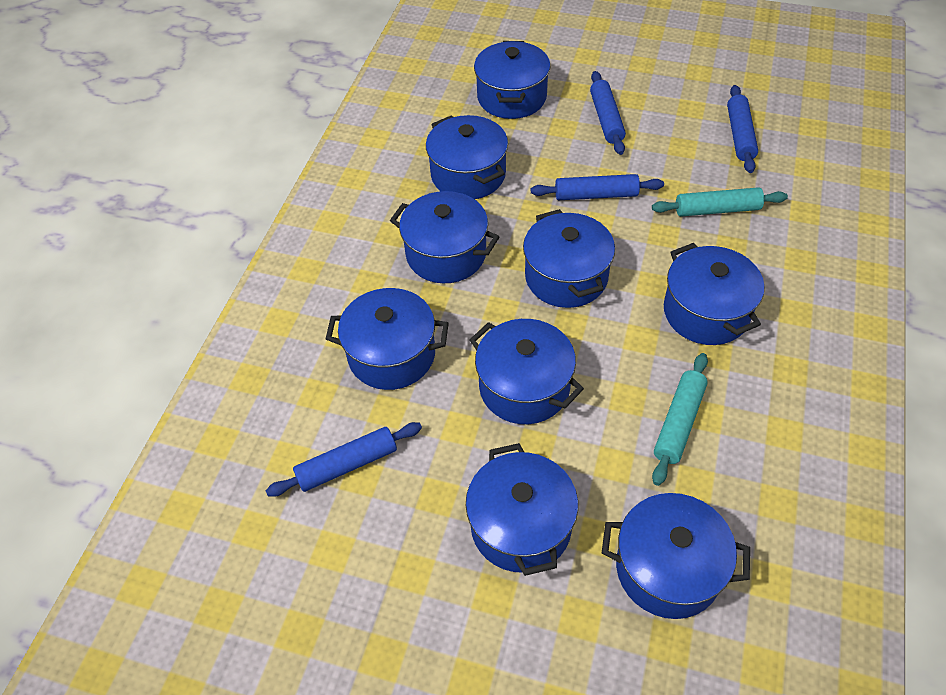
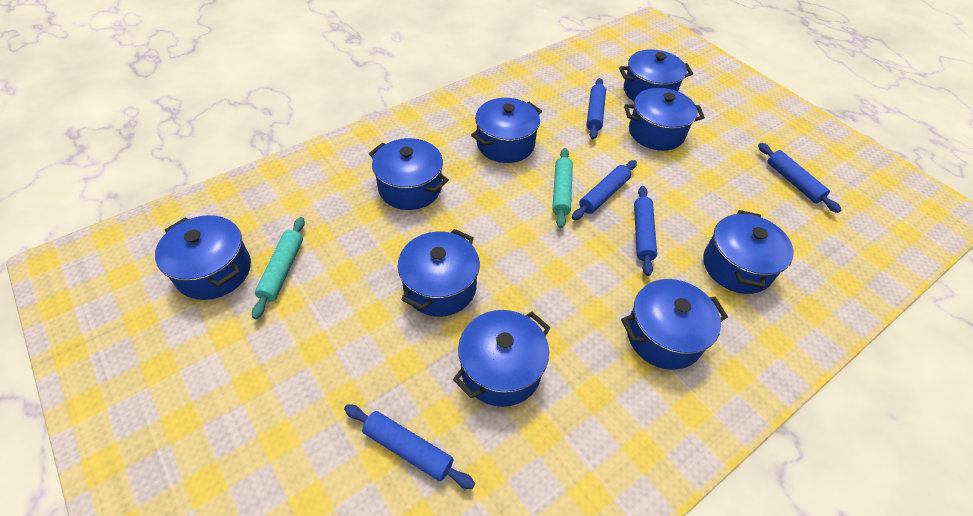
blue rolling pin: [266,422,422,497] [531,174,664,200] [590,71,626,155] [727,85,758,173] = 4 -> [344,404,475,489] [572,160,637,220] [586,78,606,139] [634,186,657,276] [758,143,841,213] = 5

